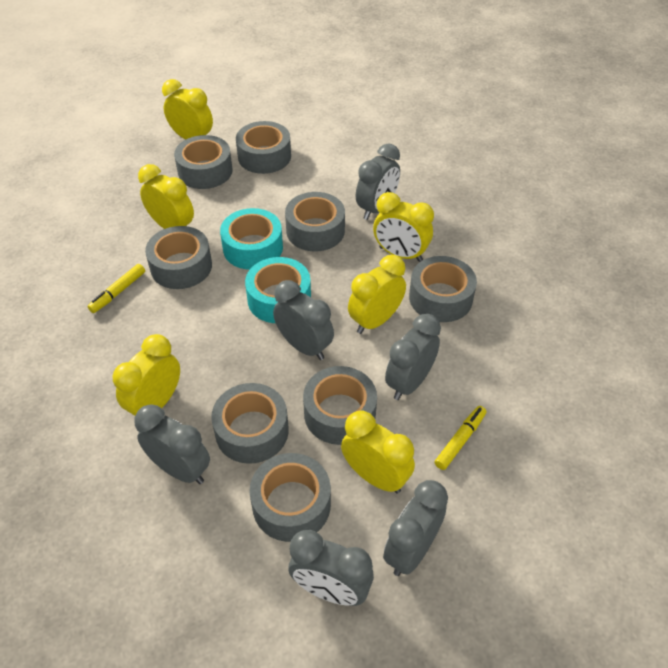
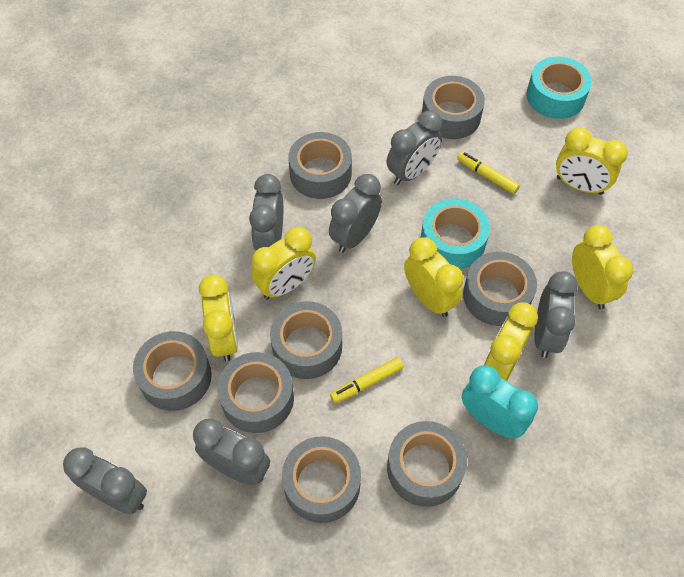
turquoise clock: none = 0 -> [462,365,538,438] = 1

